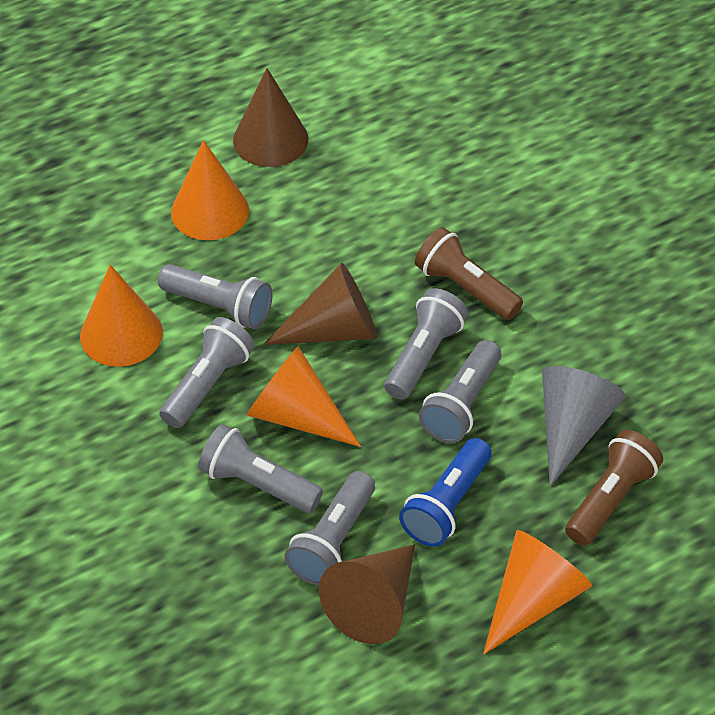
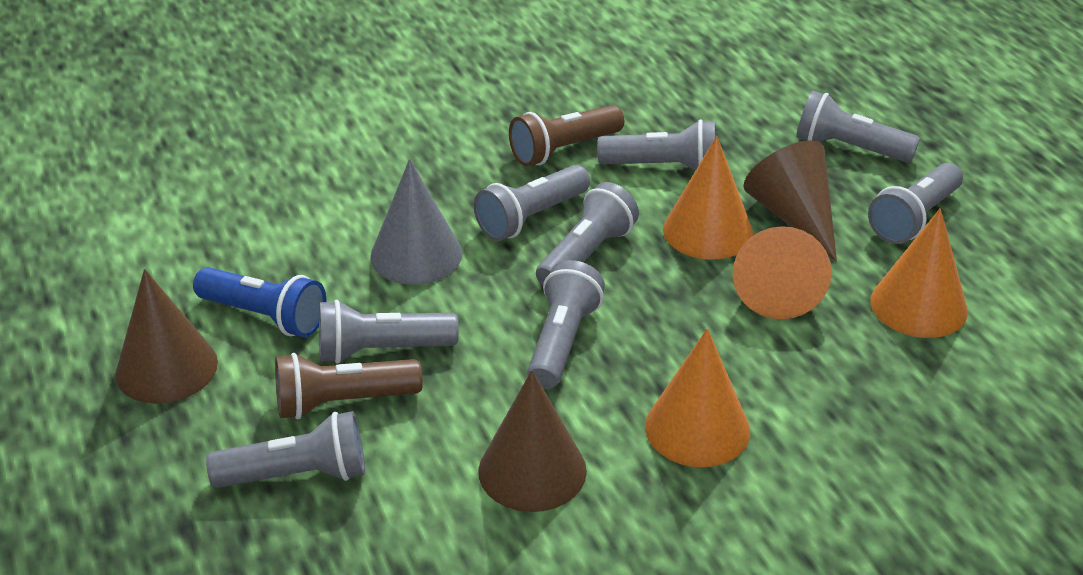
grey flashlight: [158,264,272,329] [159,317,255,428] [198,424,323,513] [285,471,375,585] [384,288,468,400] [419,340,501,443] = 6 -> [206,411,365,488] [319,300,459,364] [474,165,590,241] [527,260,605,389] [536,182,639,285] [597,119,716,171] [796,91,920,163] [868,163,963,244] = 8

